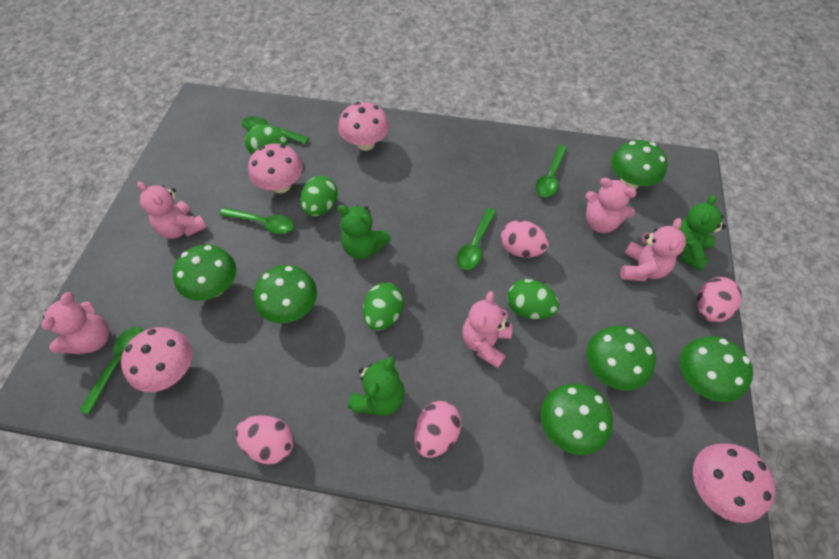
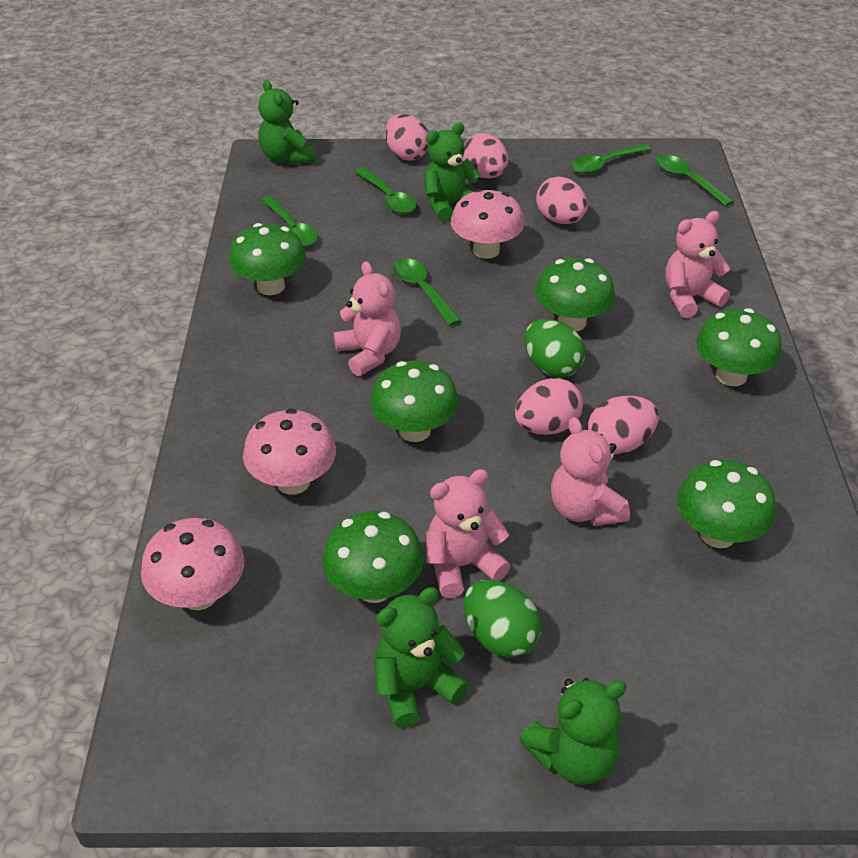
green egg: [245,125,289,155] [300,176,338,216] [363,283,404,331] [507,279,559,319] = 4 -> [464,580,541,658] [524,319,585,378] = 2
green teddy bear: [337,205,391,259] [348,357,405,416] [679,195,726,271] = 3 -> [258,80,315,165] [374,587,469,728] [424,123,481,222] [519,678,627,785] = 4
pink egg: [235,415,294,464] [414,401,462,458] [501,220,549,258] [697,277,742,322] = 4 -> [385,114,429,161] [463,133,508,178] [515,378,583,435] [536,176,588,224] [587,396,659,455] = 5
pink mushroom: [121,327,193,392] [248,144,303,193] [338,102,389,151] [693,443,775,523] = 4 -> [141,518,244,610] [243,409,336,495] [451,189,524,259] = 3
pink teddy bear: [41,292,109,355] [137,181,207,239] [462,291,512,368] [585,178,637,233] [620,218,686,281] = 5 -> [334,261,401,376] [426,469,511,598] [551,417,630,526] [665,211,730,318] = 4

